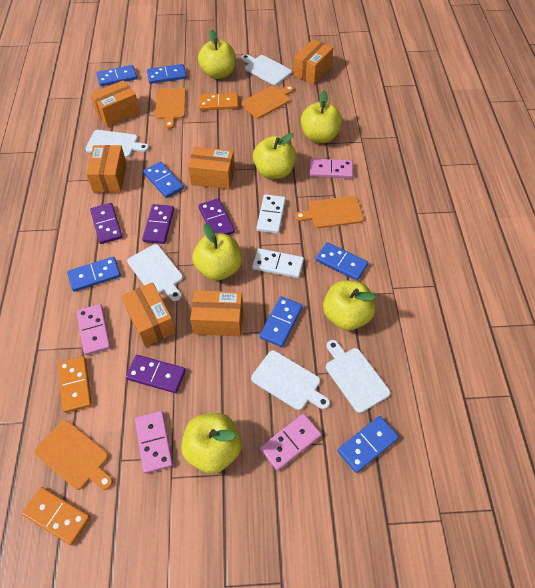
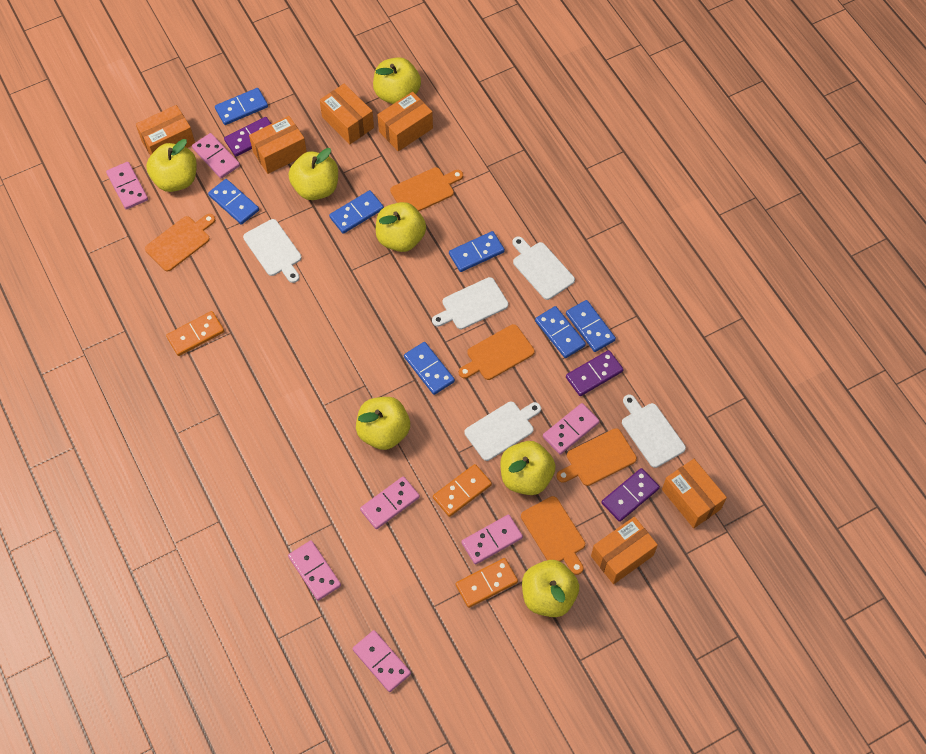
orange cutting board: [34,420,113,490] [155,88,186,129] [241,85,294,119] [295,196,364,228] = 4 -> [145,214,215,272] [390,167,463,211] [459,324,535,380] [521,496,585,575] [557,428,637,486] = 5
pink domino: [76,304,111,355] [135,411,173,474] [260,414,321,471] [310,158,353,178] = 4 -> [106,162,148,210] [192,133,240,179] [288,540,341,601] [352,630,411,692] [360,476,420,529] [461,514,523,565] [543,403,600,455] = 7
purple domino: [90,203,123,244] [126,355,186,393] [142,204,174,244] [198,198,235,235] = 4 -> [224,117,271,157] [566,350,624,396] [601,468,660,522] = 3
white domino: [252,248,304,278] [256,194,286,234] = 2 -> none = 0
yellow apple: [181,413,241,474] [192,224,242,281] [198,29,235,79] [253,133,296,179] [301,90,342,143] [323,280,376,331] = 6 -> [146,139,197,192] [289,148,338,200] [356,397,410,450] [373,57,421,104] [376,202,426,252] [500,441,556,495] [522,560,579,617] = 7

